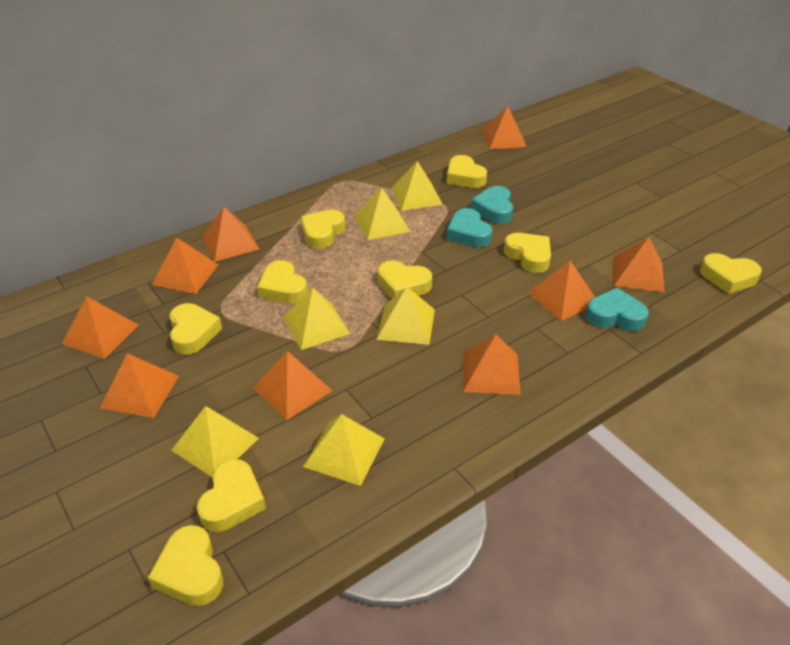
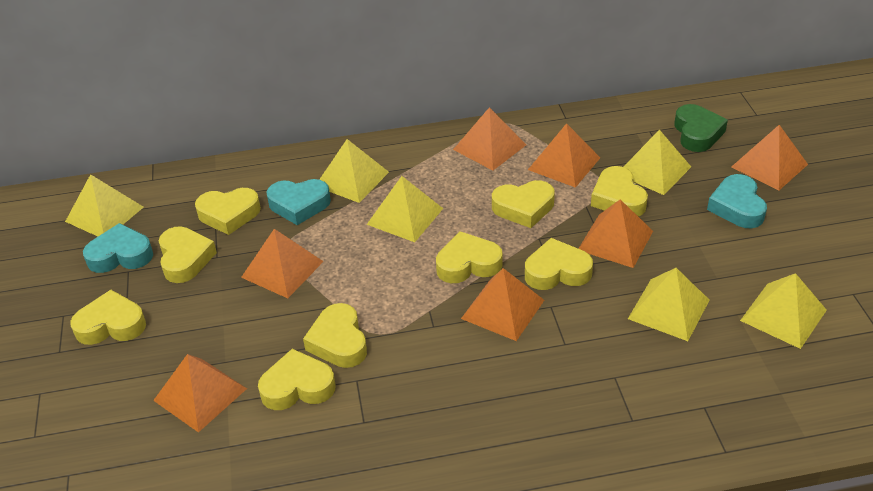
green heart: none = 0 -> [674,104,728,152] = 1
orange pyramid: [62,297,138,359] [100,353,179,418] [152,238,218,294] [202,207,259,262] [253,351,333,420] [463,335,521,395] [482,105,527,149] [528,261,595,321] [614,237,665,292] = 9 -> [153,354,247,433] [241,229,324,298] [453,107,526,170] [461,268,544,341] [528,123,600,188] [578,199,653,268] [732,125,808,190] = 7

